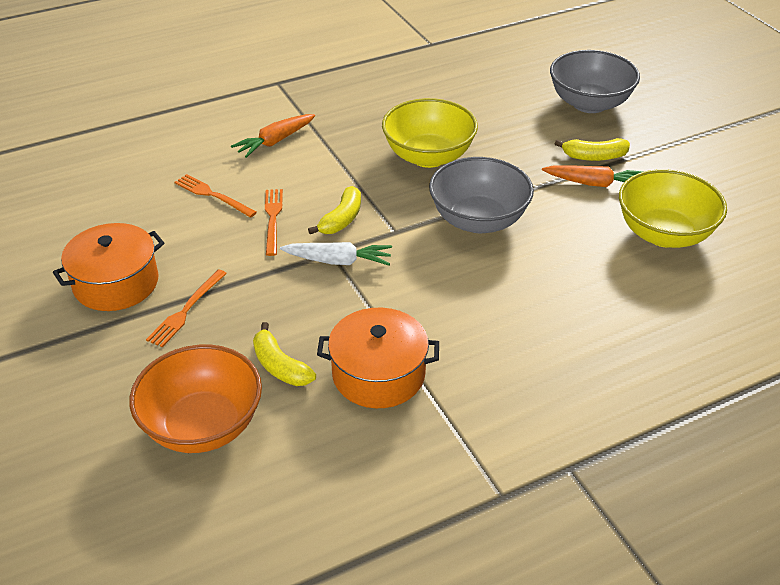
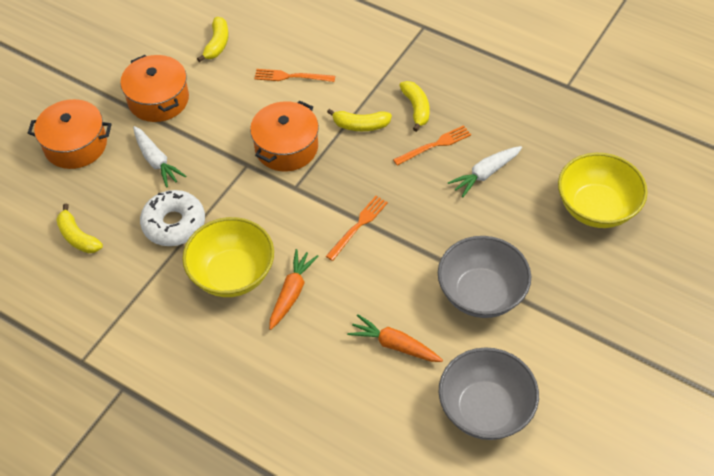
orange bowl: [129,345,262,453] = 1 -> none = 0
orange pot: [53,223,164,311] [317,308,439,408] = 2 -> [28,99,112,169] [120,55,189,122] [250,100,319,171] = 3
white carrot: [280,242,392,266] = 1 -> [133,126,186,188] [448,146,522,197] = 2
white donut: none = 0 -> [140,190,205,246] = 1
yellow banana: [253,322,316,386] [308,186,361,234] [555,138,630,161] = 3 -> [56,204,103,253] [197,17,229,62] [327,109,392,131] [399,81,430,132] = 4

